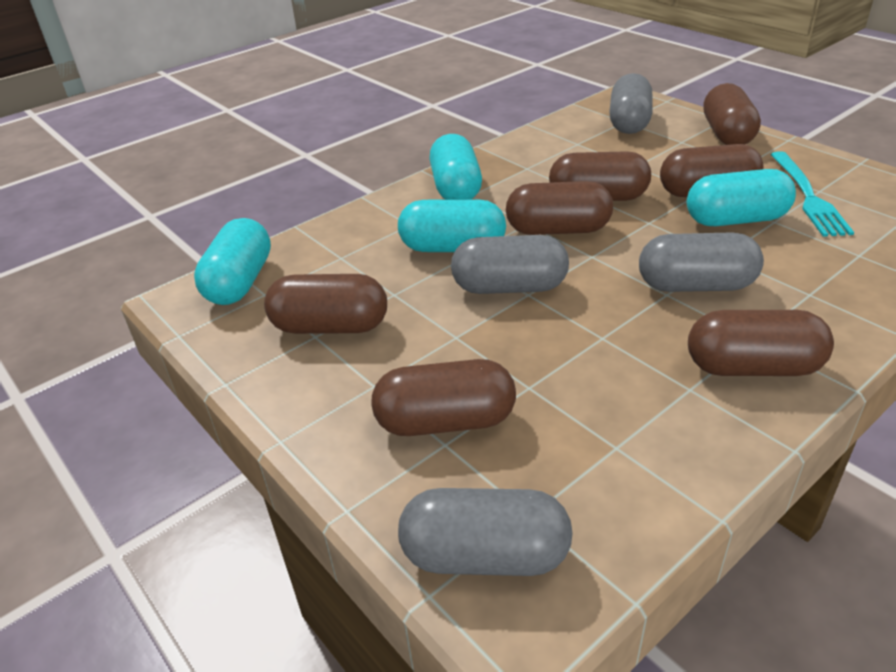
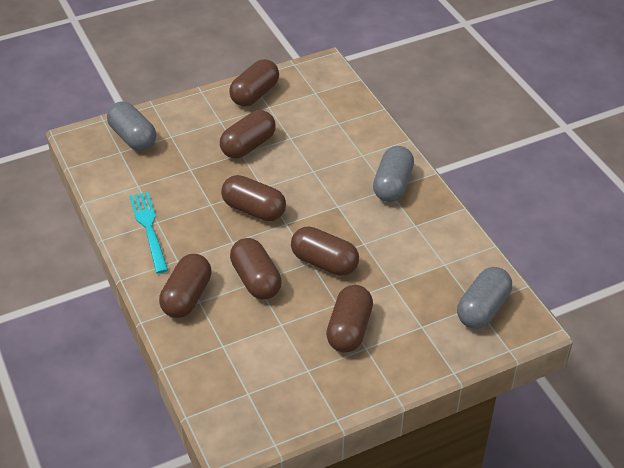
grey capsule: [398,488,573,576] [451,235,569,294] [609,73,652,134] [639,232,764,292] = 4 -> [107,102,156,151] [373,146,414,202] [457,267,512,329] = 3
turquoise capsule: [194,218,271,305] [398,200,506,252] [429,134,482,200] [687,169,796,226] = 4 -> none = 0

